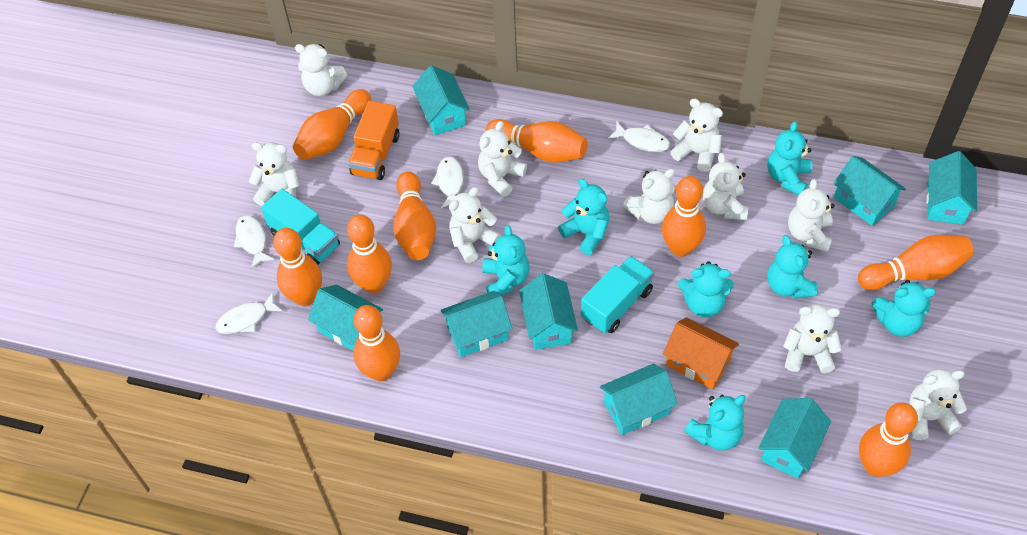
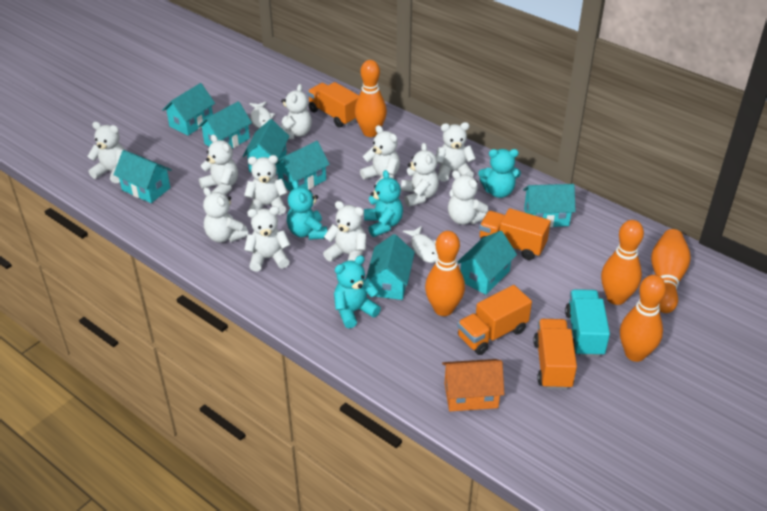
orange bowling pin: [273,228,322,306] [293,89,371,160] [347,215,392,294] [353,305,400,382] [393,171,436,260] [486,119,587,163] [662,176,706,257] [858,235,974,290] [859,402,918,477] = 9 -> [355,60,387,137] [425,231,465,316] [601,220,644,305] [620,275,666,362] [651,229,691,313] = 5
orange truck: [348,101,400,180] = 1 -> [307,82,359,127] [457,285,532,355] [479,208,551,260] [533,319,577,390] = 4
turquoise teddy bear: [482,225,530,296] [558,179,610,255] [678,261,734,318] [684,395,746,451] [767,121,812,195] [767,235,818,299] [871,280,936,337] = 7 -> [287,180,327,240] [334,255,381,328] [364,170,403,237] [478,149,521,198] = 4
turquoise truck: [261,189,340,265] [581,256,654,333] = 2 -> [565,289,610,357] = 1
white fish: [215,292,283,334] [234,215,275,269] [431,157,464,208] [608,121,670,152] = 4 -> [249,101,275,128] [403,226,438,263] = 2
white teddy bear: [249,142,300,206] [295,44,347,96] [449,187,501,263] [478,121,527,197] [623,169,675,224] [670,98,723,172] [703,153,748,220] [783,304,842,373] [788,179,835,252] [910,369,967,440] = 10 -> [87,122,125,183] [199,134,238,195] [203,187,249,243] [244,155,288,215] [244,206,291,272] [281,84,312,139] [323,201,366,262] [360,125,400,184] [401,143,439,207] [436,122,476,182] [448,170,488,225] = 11

